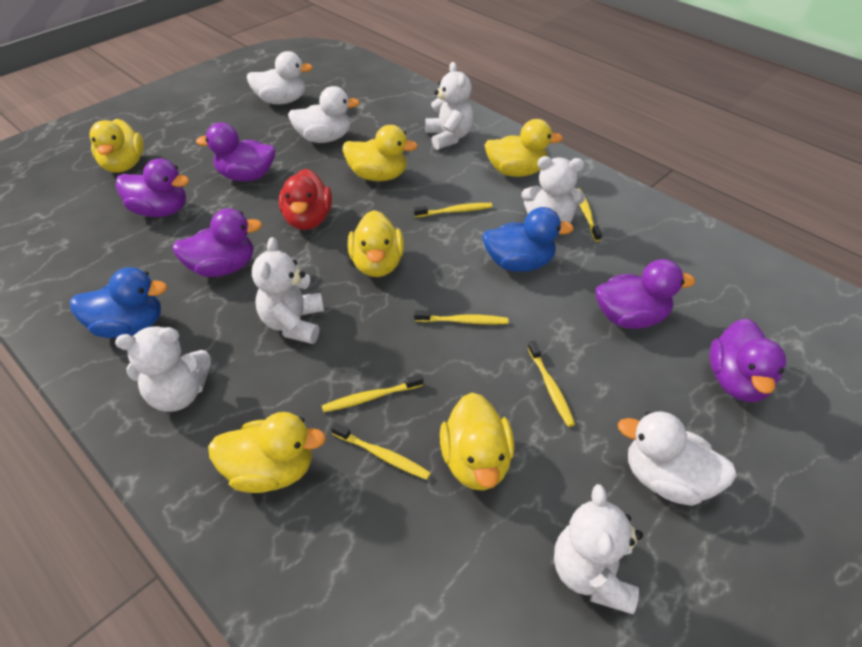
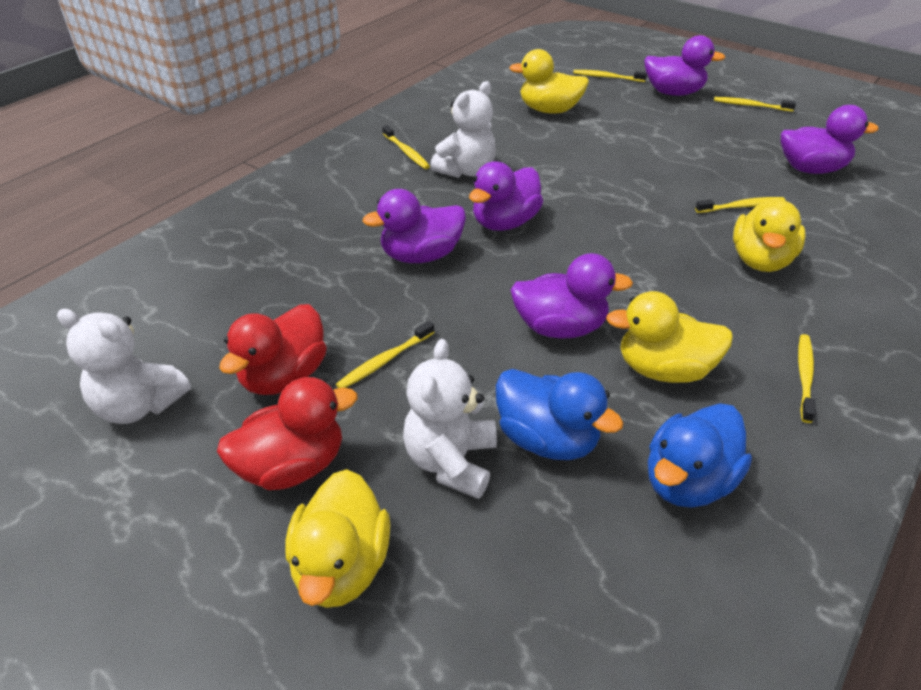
red duck: [279,169,332,230] = 1 -> [217,377,358,490] [219,304,327,395] = 2
white duck: [247,51,313,105] [288,86,360,143] [618,411,737,506] = 3 -> none = 0
white teddy bear: [115,326,211,412] [252,237,324,344] [425,62,474,150] [521,156,585,223] [554,484,643,614] = 5 -> [57,309,191,424] [403,339,497,499] [430,81,496,178] = 3
yellow duck: [90,119,144,173] [208,412,326,493] [343,125,418,181] [348,210,404,277] [440,393,514,491] [485,119,563,177] = 6 -> [286,469,391,608] [509,49,589,113] [606,291,733,383] [733,198,806,272] = 4

